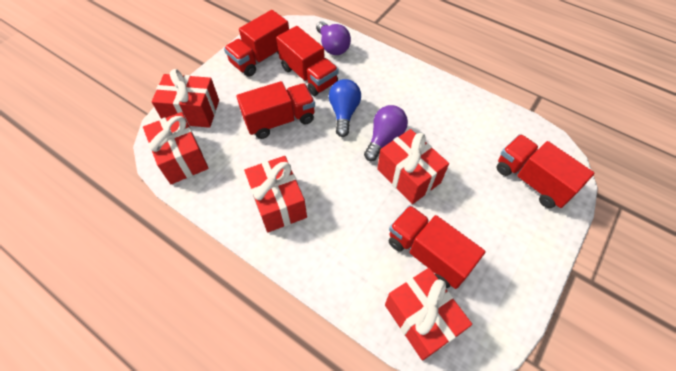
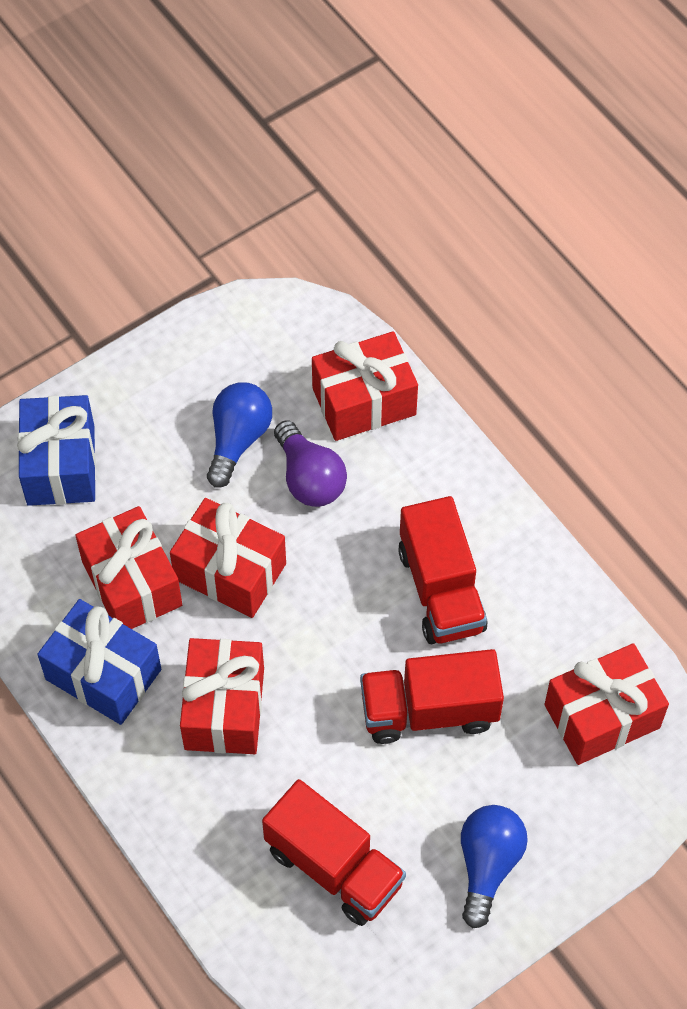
blue gift: none = 0 -> [17,395,96,506] [37,599,161,725] = 2
blue light bulb: [329,79,361,137] = 1 -> [207,382,272,488] [461,805,528,928] = 2
purple light bulb: [316,21,351,55] [364,105,408,161] = 2 -> [274,420,347,507] = 1
red truck: [224,10,289,77] [236,81,315,139] [276,26,338,96] [389,205,485,289] [496,134,594,208] = 5 -> [262,779,406,926] [360,649,504,744] [398,496,487,644] = 3

